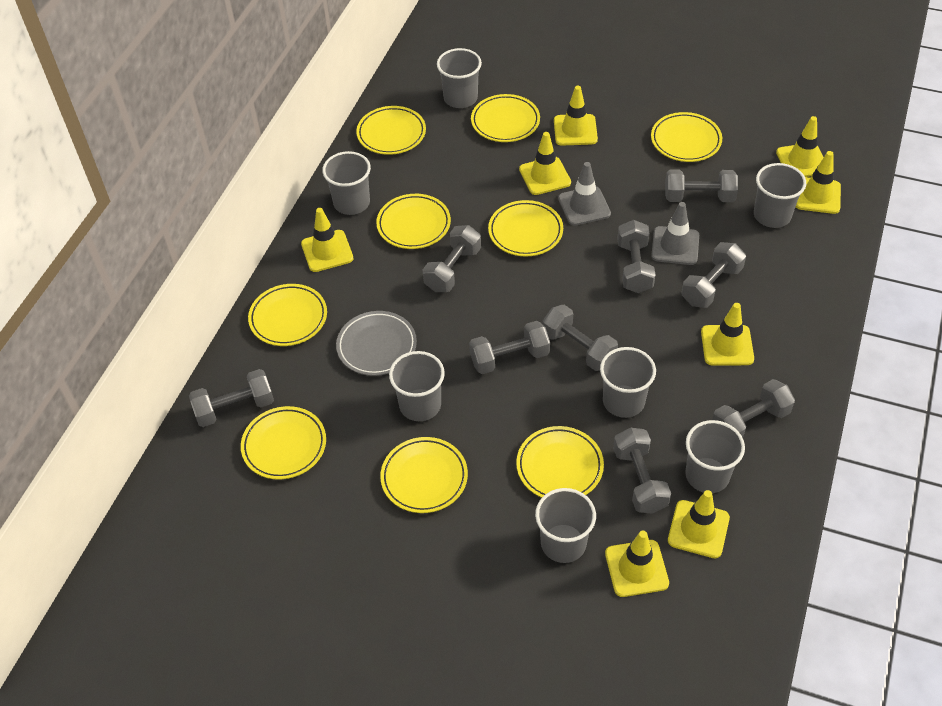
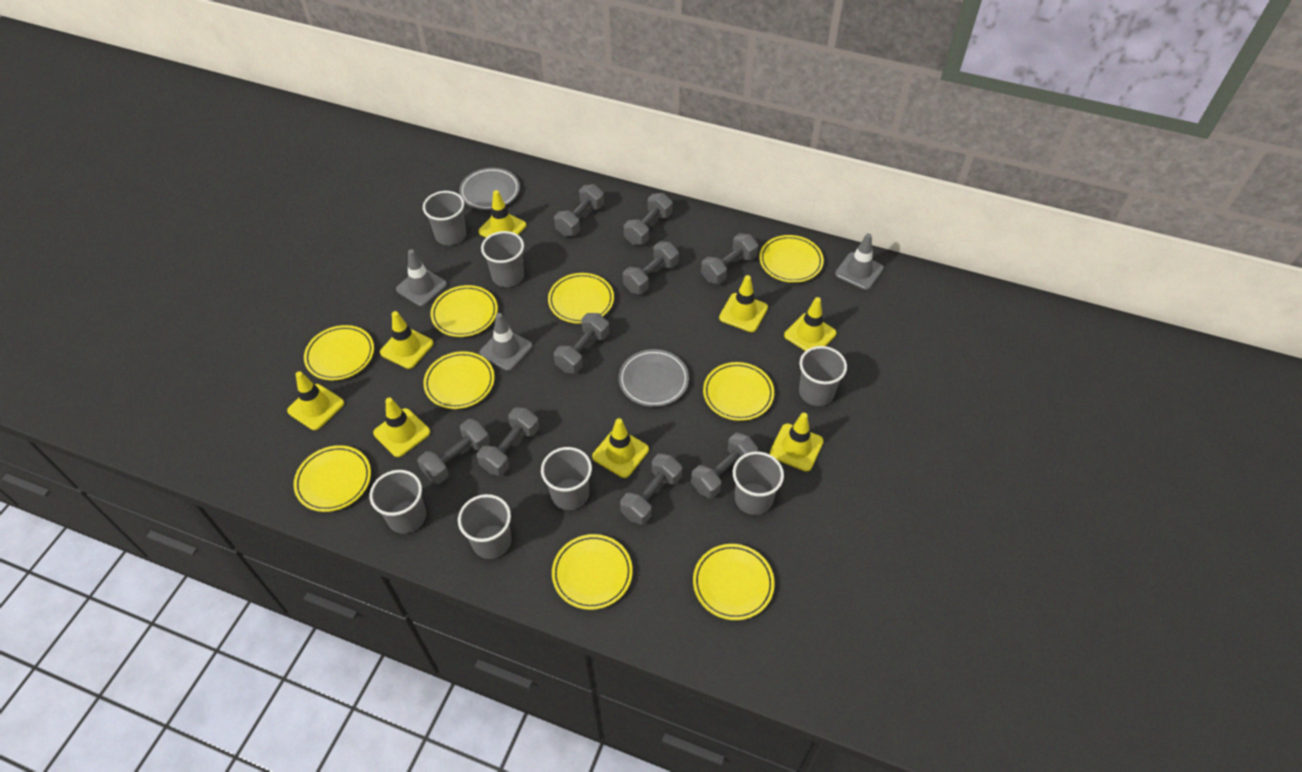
grey plate: [336,311,417,376] = 1 -> [459,168,520,210] [619,349,689,407] = 2
grey traffic cone: [558,162,611,226] [651,202,699,265] = 2 -> [396,249,447,306] [479,313,532,371] [835,233,884,290] = 3

